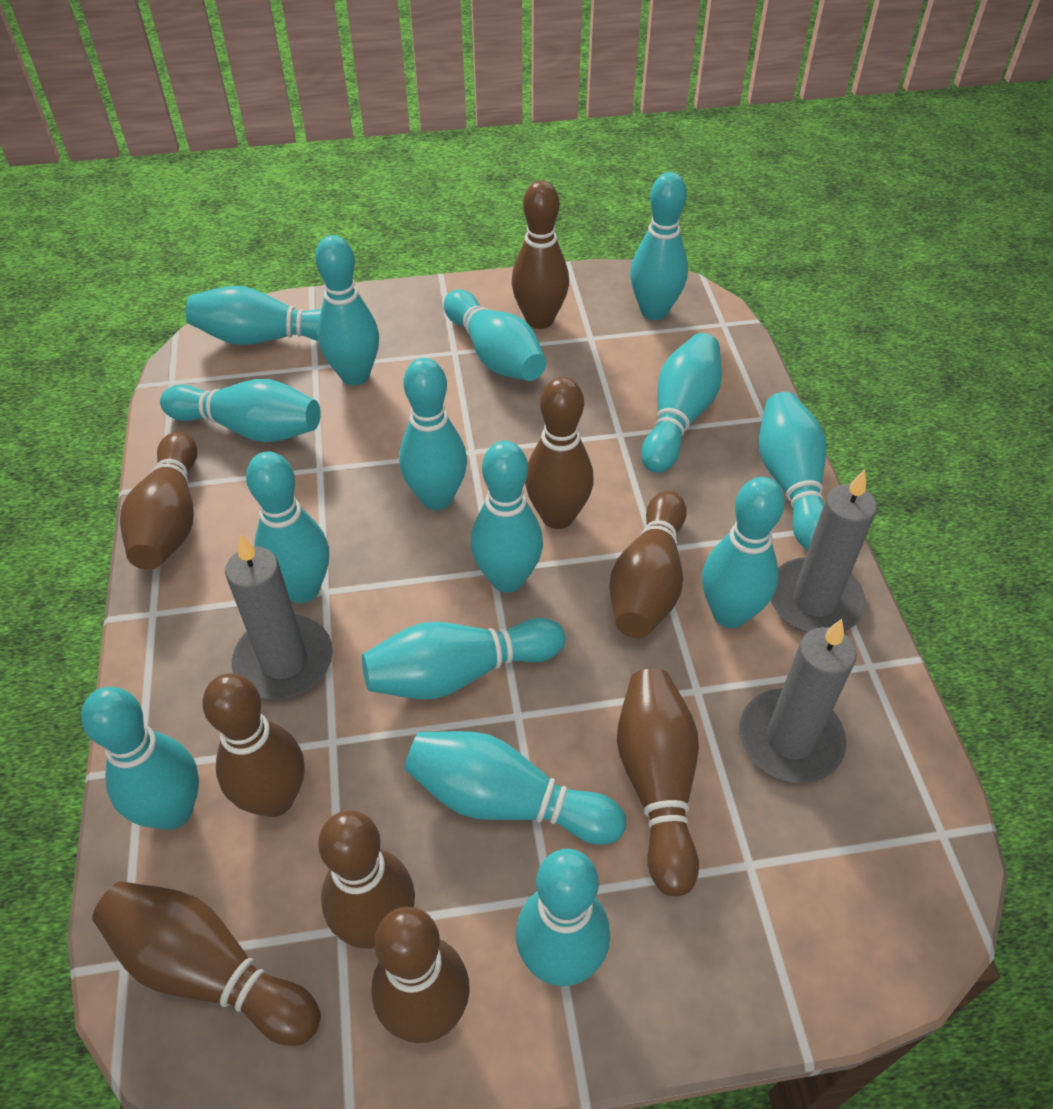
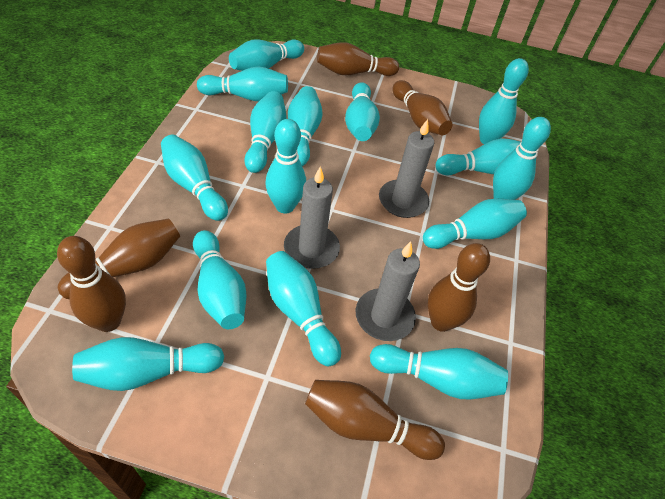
brown bowling pin: [92,881,321,1046] [120,431,197,570] [202,673,304,817] [318,810,415,949] [372,907,470,1043] [511,180,569,329] [525,377,594,529] [609,491,687,638] [617,669,699,897] = 9 -> [57,236,126,332] [58,218,180,299] [305,380,445,460] [317,42,399,76] [392,80,453,135] [428,243,490,332] = 6

